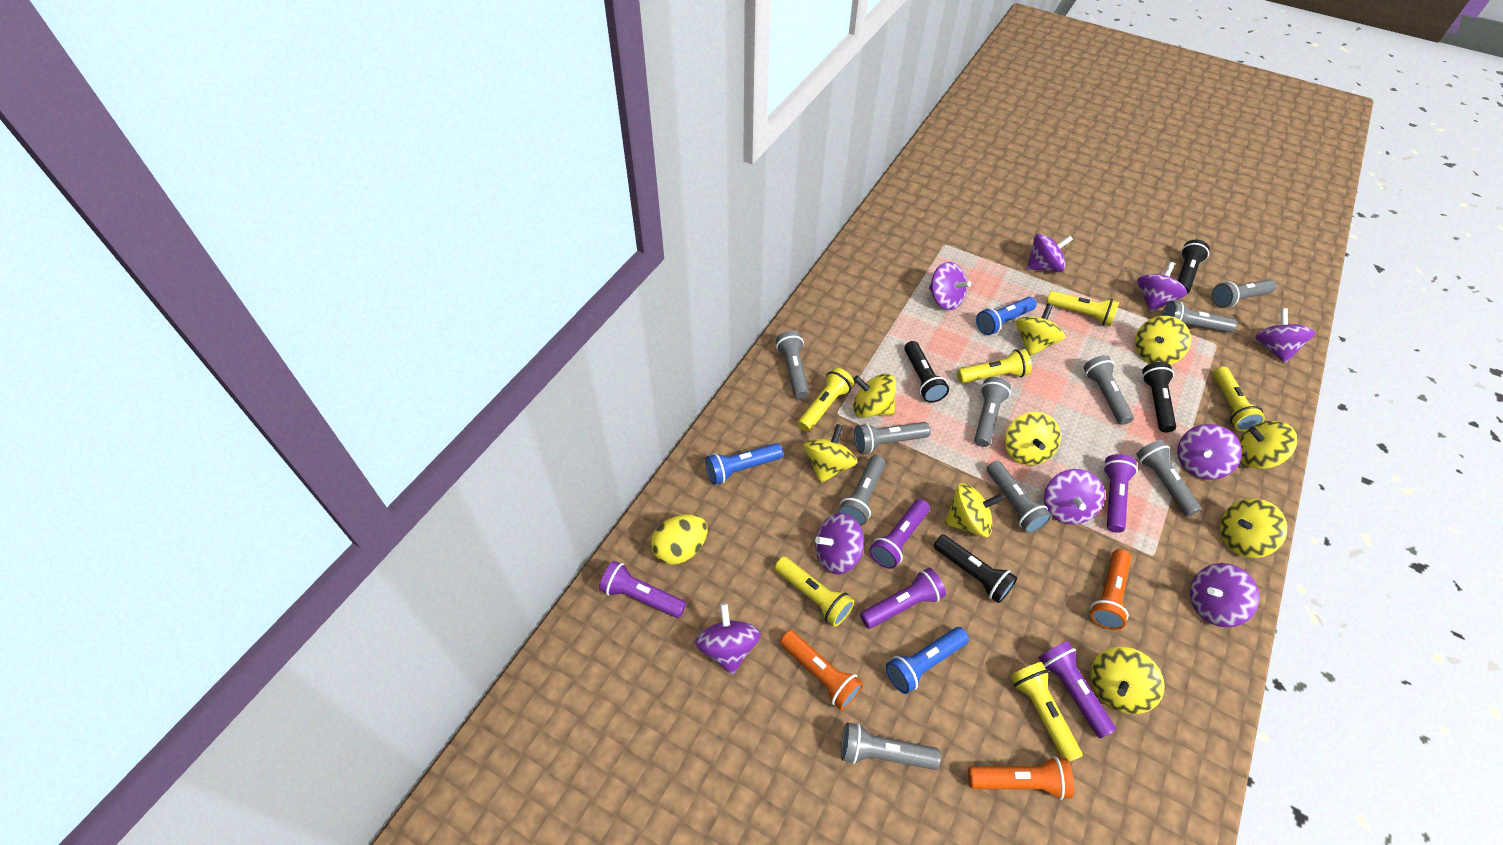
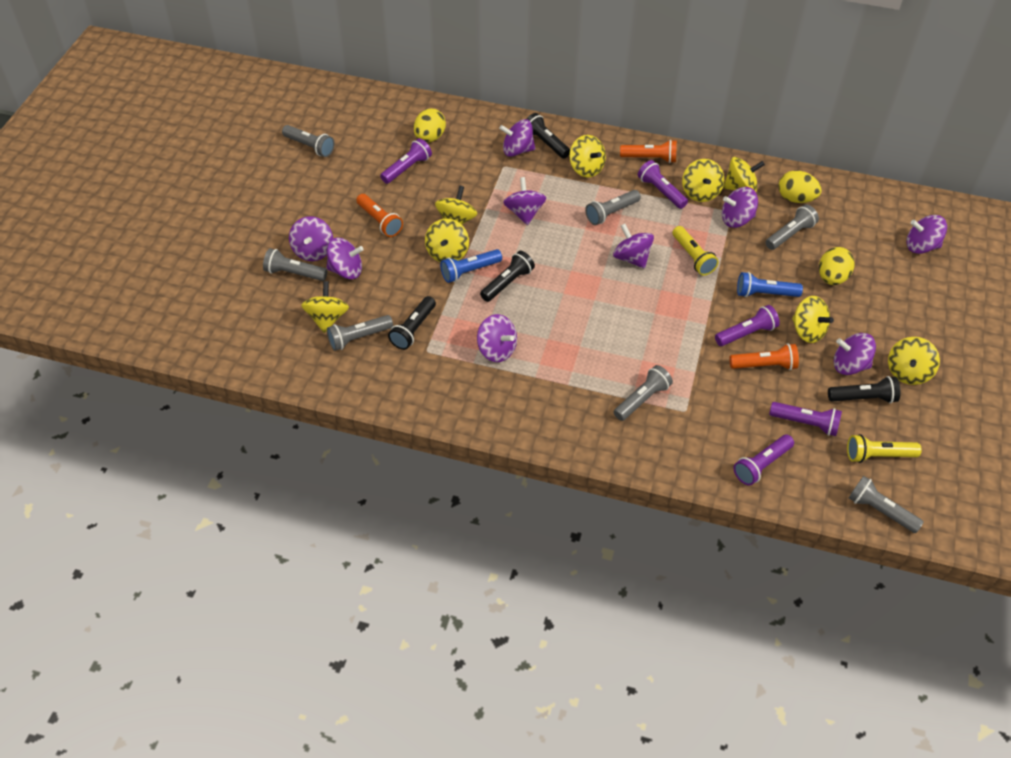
blue flashlight: [705,443,783,485] [886,627,969,694] [976,297,1037,335] = 3 -> [440,249,502,283] [737,272,803,297] = 2
grey flashlight: [776,331,809,399] [838,455,885,526] [841,722,941,770] [854,422,931,453] [974,377,1011,447] [987,461,1052,533] [1083,355,1134,425] [1136,440,1201,516] [1162,301,1237,333] [1212,279,1276,308] = 10 -> [263,248,327,281] [282,125,335,157] [327,315,393,351] [585,190,641,225] [614,365,673,421] [765,204,819,250] [849,476,924,533] = 7
yellow egg: [651,514,708,565] = 1 -> [414,108,446,143] [778,170,822,203] [819,247,854,285] = 3
yellow flashlight: [775,557,854,627] [798,368,854,432] [957,349,1032,383] [1010,662,1083,762] [1046,291,1119,326] [1213,367,1265,432] = 6 -> [672,226,719,276] [847,434,922,463] = 2
yellow spinning top: [804,424,857,483] [853,374,896,418] [945,483,1004,537] [1005,412,1061,465] [1016,303,1065,356] [1090,647,1165,714] [1135,316,1191,365] [1220,498,1287,558] [1239,421,1297,469] = 9 -> [301,281,349,333] [425,219,469,262] [435,185,477,225] [569,135,606,178] [682,159,724,202] [723,157,765,192] [792,296,834,343] [888,337,940,385] = 8

